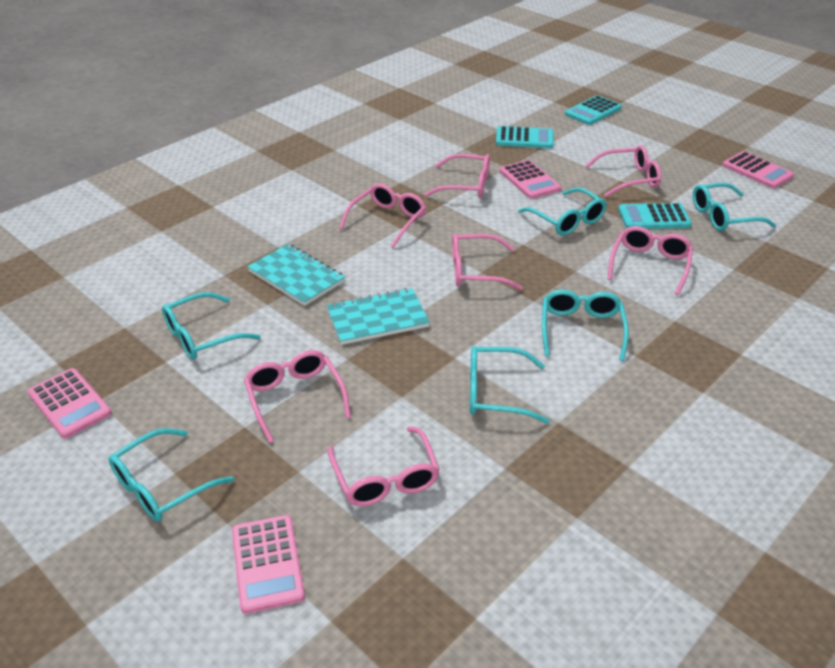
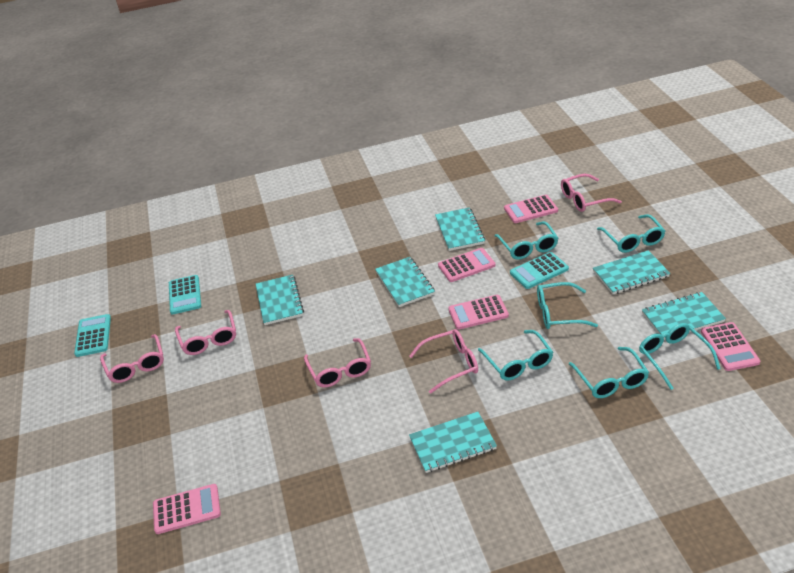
pink calculator: [27,368,112,439] [232,515,305,614] [500,160,561,199] [723,151,794,188] = 4 -> [153,484,221,534] [438,248,495,282] [448,295,509,330] [504,195,558,223] [701,322,760,371] = 5
pink glasses: [244,350,351,443] [328,426,440,506] [340,183,426,248] [425,154,490,198] [452,233,523,290] [585,145,661,197] [608,226,693,295] = 7 -> [100,334,164,383] [175,310,236,355] [304,338,371,387] [409,329,478,394] [561,174,622,212] = 5
turquoise notebook: [247,244,345,306] [327,288,430,345] = 2 -> [256,275,304,325] [375,257,435,307] [409,412,497,473] [435,207,485,251] [593,250,670,294] [642,292,726,340] = 6

